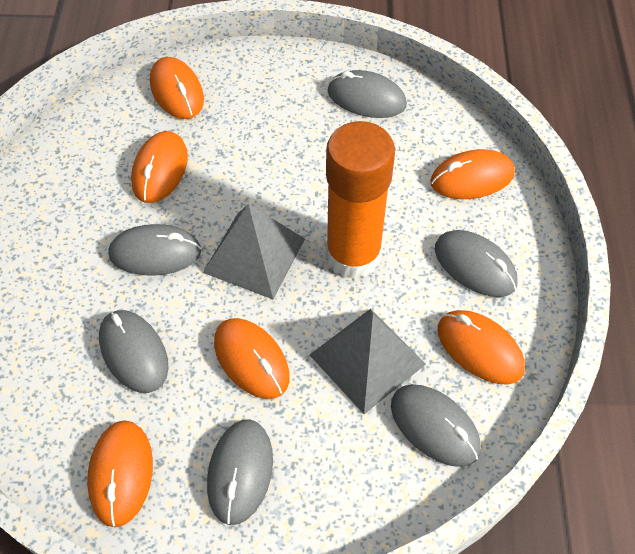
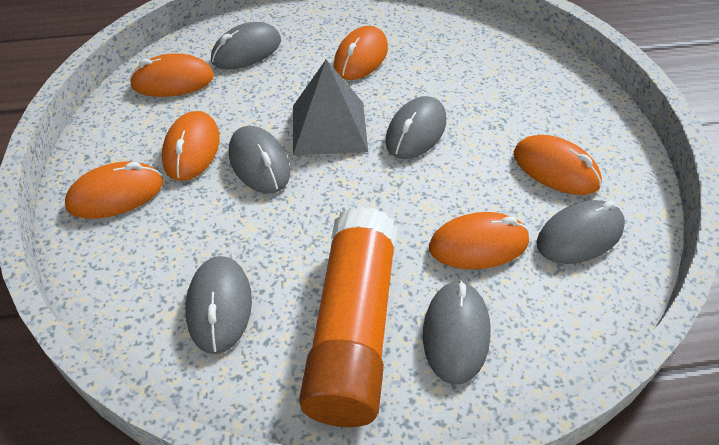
grey pyramid: [203,204,305,299] [310,309,426,414] = 2 -> [293,59,368,155] = 1

